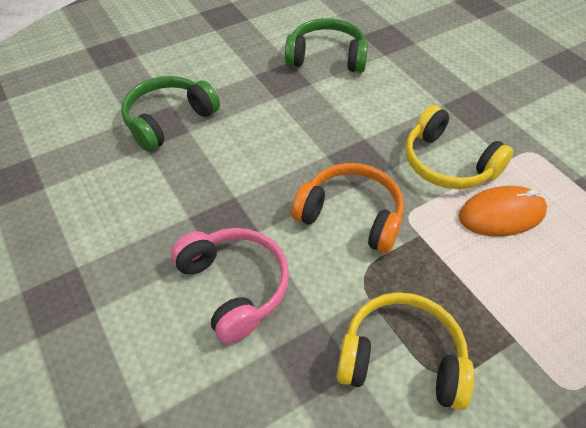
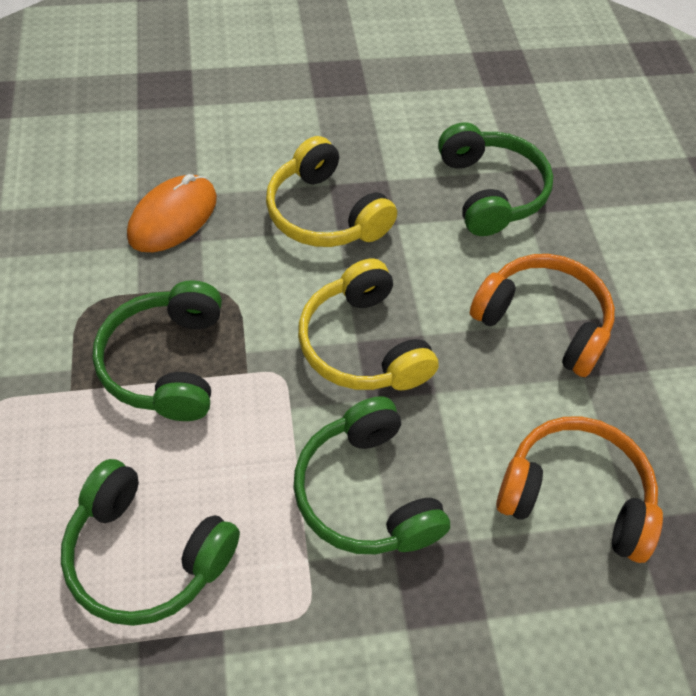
green headphones: [121,76,220,152] [285,18,368,73] = 2 -> [61,459,240,626] [93,280,222,421] [293,396,450,554] [438,122,553,236] = 4
orange headphones: [291,163,404,254] = 1 -> [470,254,615,377] [496,417,663,563] = 2
pink headphones: [171,228,289,344] = 1 -> none = 0

